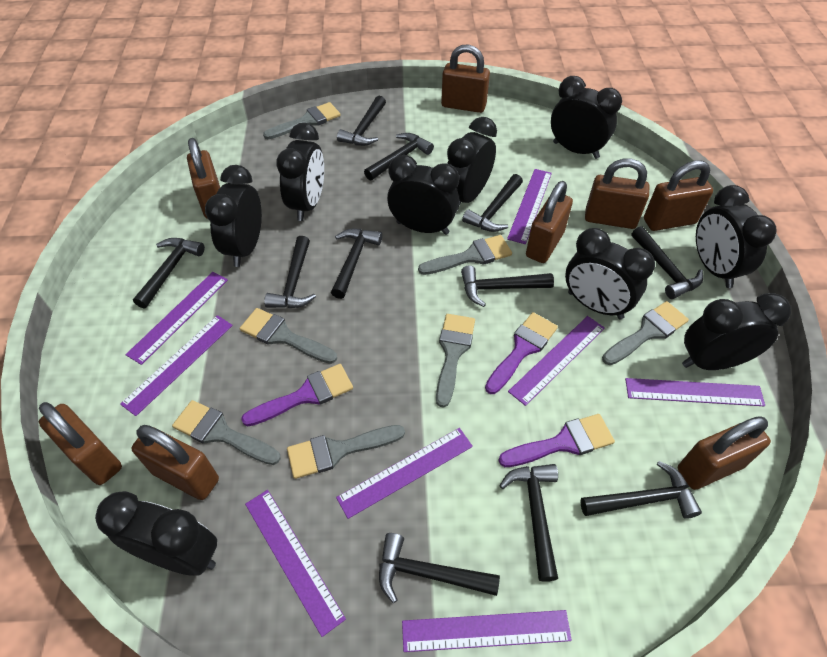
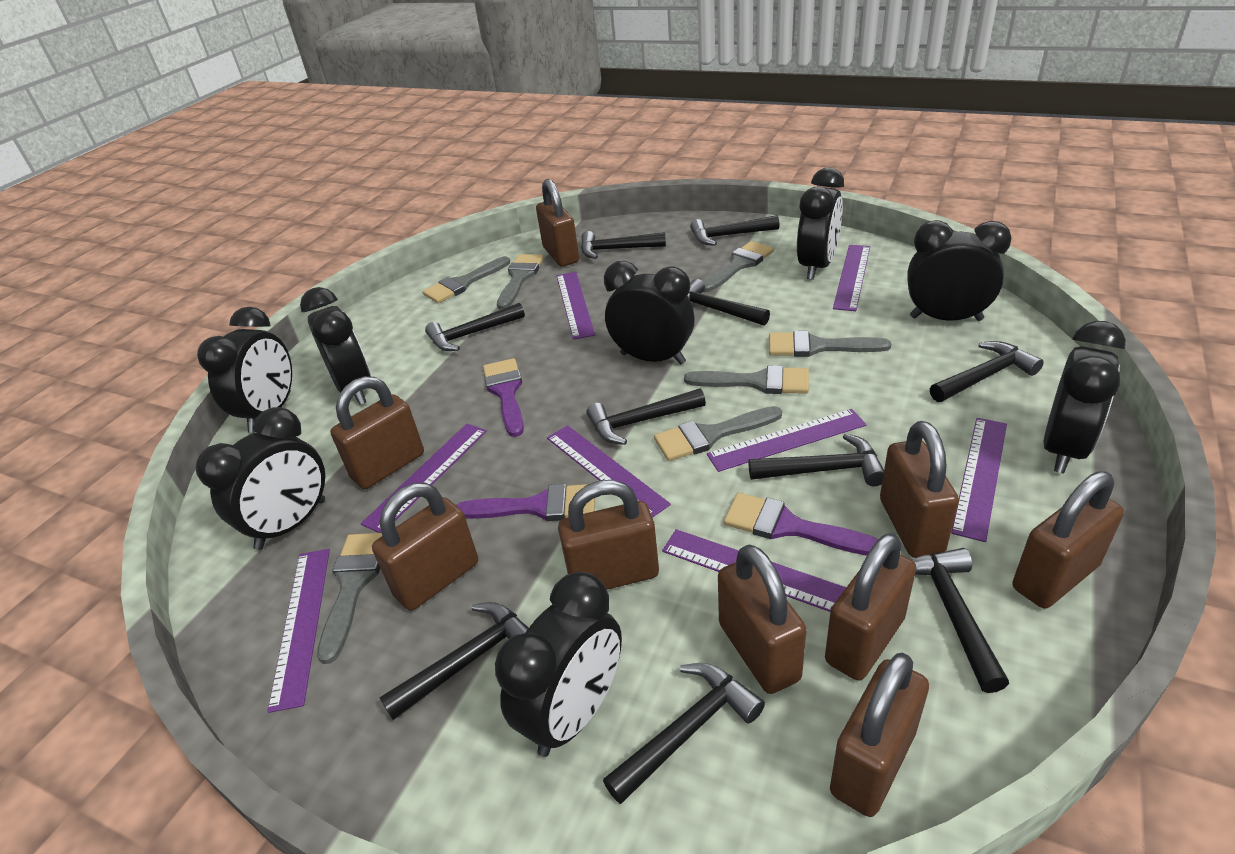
black clock: [95,491,217,576] [205,165,262,267] [276,123,324,221] [387,155,459,235] [447,117,497,210] [551,76,622,159] [565,228,655,319] [682,293,791,370] [696,185,777,288] = 9 -> [195,407,325,550] [197,307,292,433] [300,287,371,405] [495,572,622,757] [604,261,695,365] [797,168,844,280] [907,220,1011,321] [1043,321,1126,474] = 8
black hammer: [133,238,205,309] [264,236,316,308] [331,229,382,299] [337,96,386,146] [364,133,434,181] [379,533,500,603] [461,266,554,307] [462,174,523,232] [500,464,558,582] [580,461,702,519] [632,226,703,299] = 11 -> [379,602,528,720] [425,303,525,351] [581,231,666,259] [586,388,706,445] [603,663,765,804] [687,279,770,326] [690,215,780,246] [748,433,884,486] [911,548,1009,693] [930,341,1044,402] = 10
brown padlock: [39,402,122,485] [131,425,219,500] [187,138,220,219] [441,45,490,113] [526,181,573,263] [585,158,649,229] [644,161,713,231] [678,416,771,490] = 8 -> [330,376,424,489] [372,482,478,611] [536,179,579,267] [558,480,659,589] [718,545,807,694] [825,533,916,681] [830,653,929,817] [880,421,959,558] [1012,471,1124,609] = 9

